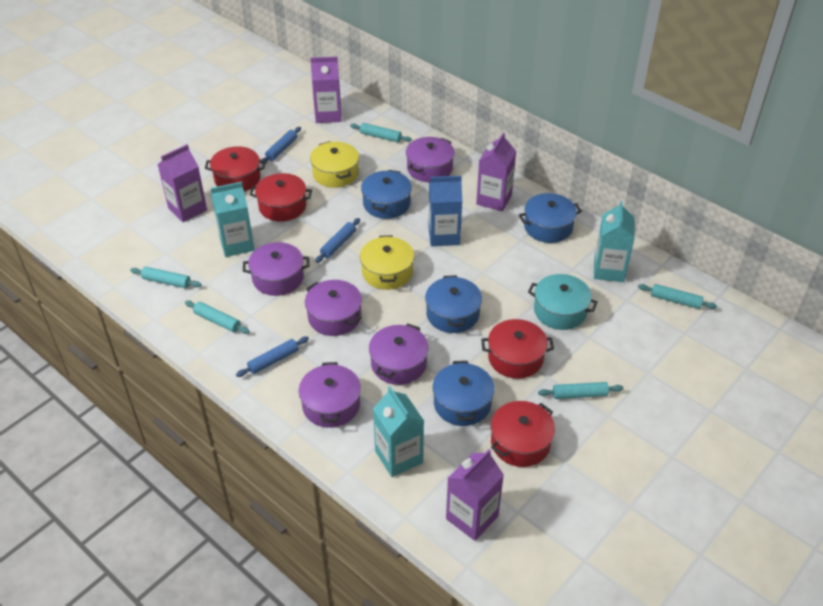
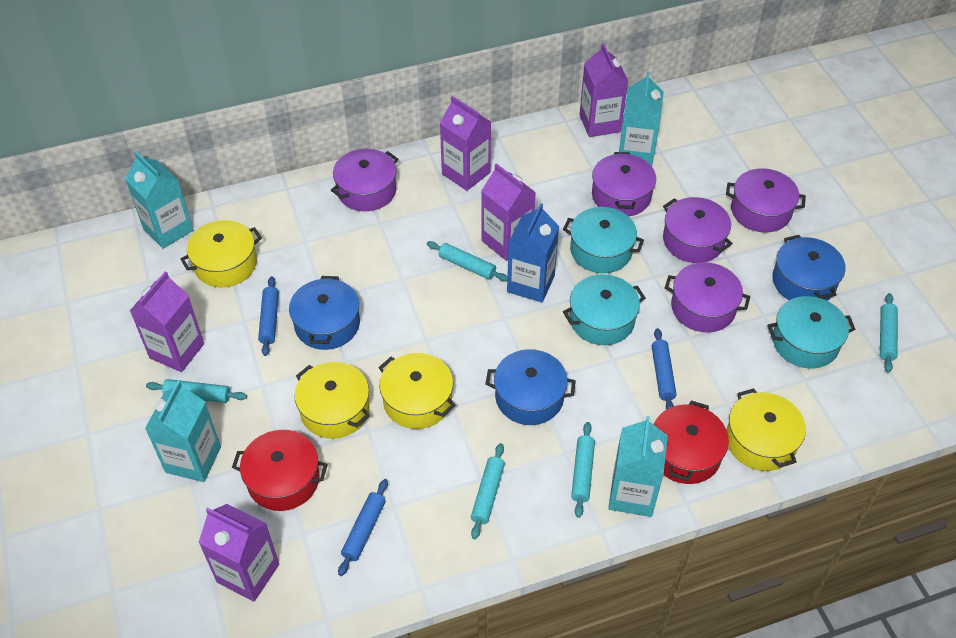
blue pot: [361,170,412,219] [425,275,482,333] [433,361,494,426] [519,193,582,243] = 4 -> [289,276,360,350] [485,349,576,425] [772,235,845,301] = 3
purple carton: [158,144,207,222] [311,57,342,123] [446,449,504,541] [476,133,516,212] = 4 -> [130,271,204,372] [198,504,279,602] [440,96,491,191] [481,163,536,261] [580,43,628,137] = 5
red pot: [205,146,266,191] [250,173,312,222] [481,319,554,379] [491,401,555,467] = 4 -> [232,430,328,511] [654,401,729,484] = 2
turquoise carton: [211,182,254,257] [373,386,424,477] [594,201,635,282] = 3 -> [125,152,193,249] [145,381,221,482] [608,416,668,517] [619,72,664,166] = 4
turquoise pot: [528,274,598,330] = 1 -> [563,207,644,273] [563,274,645,345] [767,296,856,369] = 3
yellow pot: [310,141,359,188] [360,235,414,290] = 2 -> [180,220,262,287] [295,362,370,439] [378,353,456,429] [726,388,806,471] = 4

